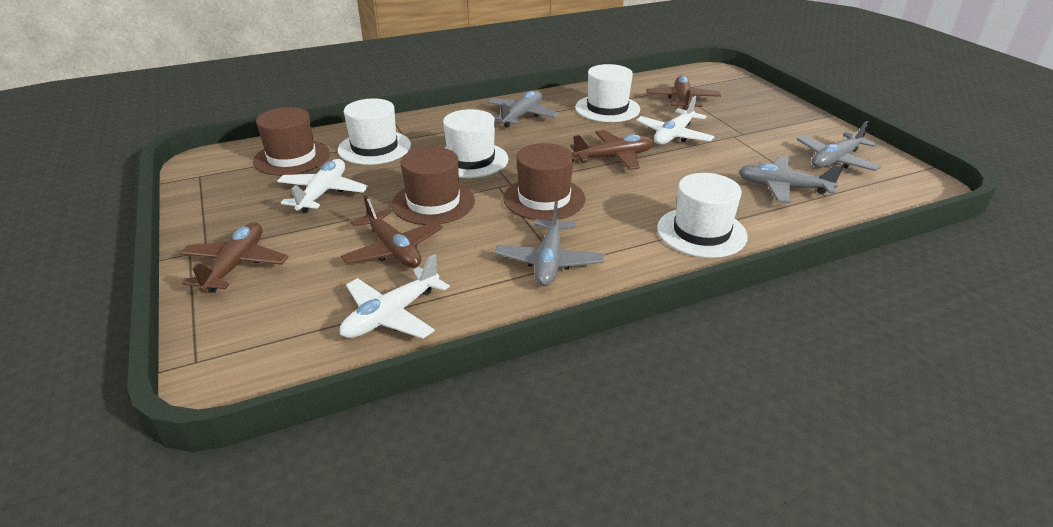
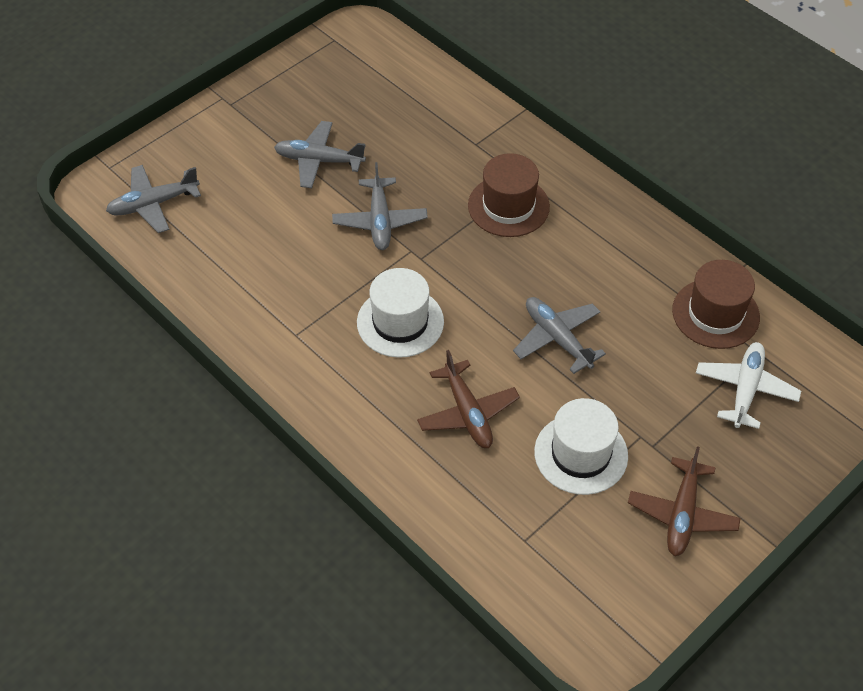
brown hat: [253,107,330,176] [392,147,475,225] [503,143,585,220] = 3 -> [468,153,550,237] [672,260,760,349] = 2
brown plane: [180,222,289,293] [341,195,443,268] [570,130,654,170] [646,76,721,110] = 4 -> [417,350,520,448] [628,446,741,556] = 2
white hat: [338,99,411,165] [443,109,508,178] [575,64,640,122] [657,173,748,258] = 4 -> [357,268,444,358] [534,398,628,495] = 2
white plane: [277,159,368,213] [340,254,450,339] [636,96,715,145] = 3 -> [696,342,801,429] = 1

